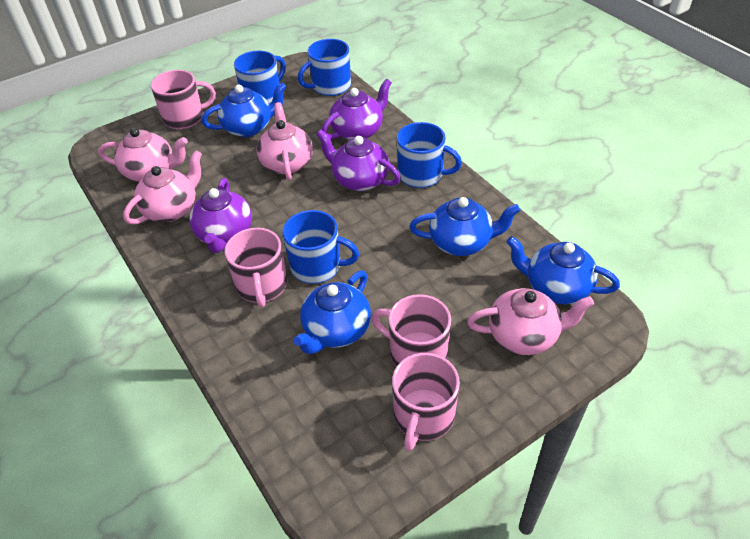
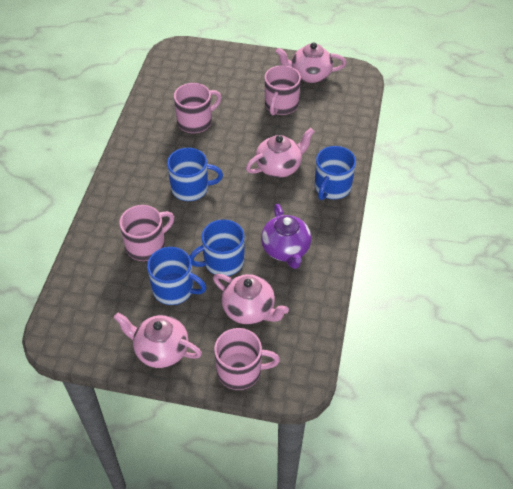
blue teapot: [201,82,287,137] [293,271,371,355] [409,197,520,256] [506,236,620,304] = 4 -> none = 0
purple teapot: [189,178,252,253] [316,130,401,191] [322,79,392,140] = 3 -> [261,204,311,269] = 1

